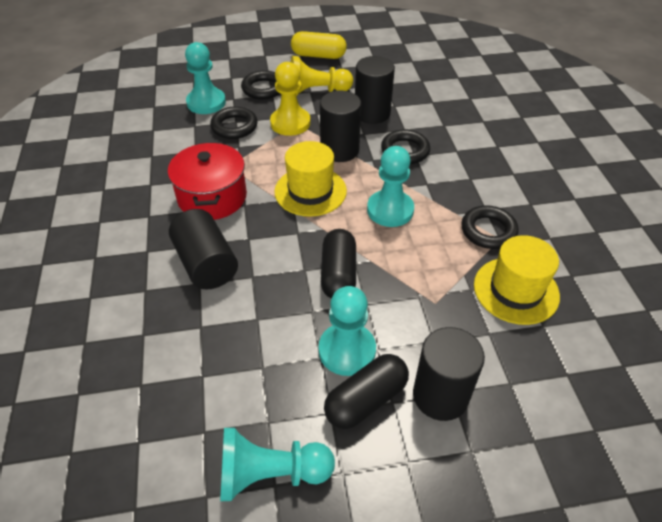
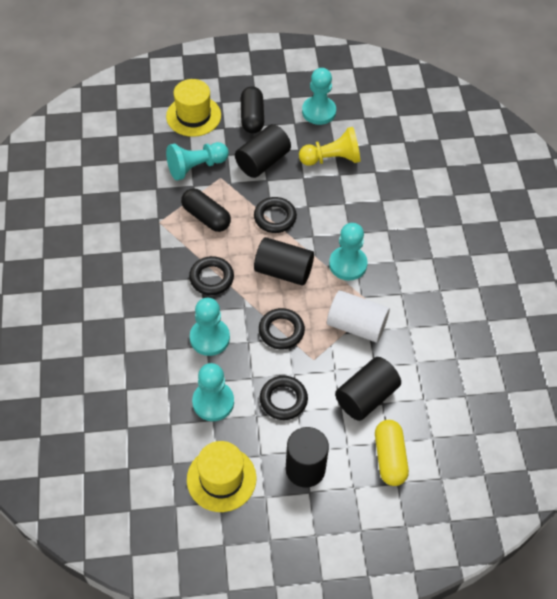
red pot: [168,142,247,220] = 1 -> none = 0
turquoise pawn: [185,42,226,114] [220,428,335,501] [319,286,376,376] [367,146,414,227] = 4 -> [166,142,229,181] [190,298,230,356] [192,363,234,421] [302,68,336,125] [329,223,368,280] = 5
white cylinder: none = 0 -> [327,290,390,342] = 1
yellow pawn: [270,62,311,136] [290,56,353,96] = 2 -> [299,127,360,166] = 1

